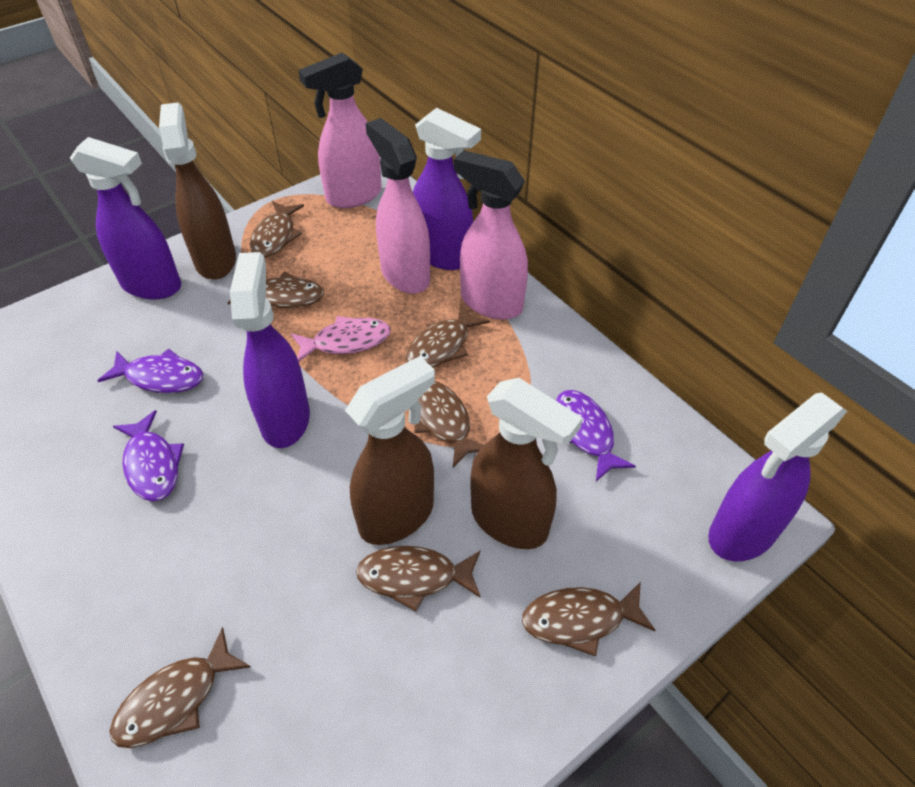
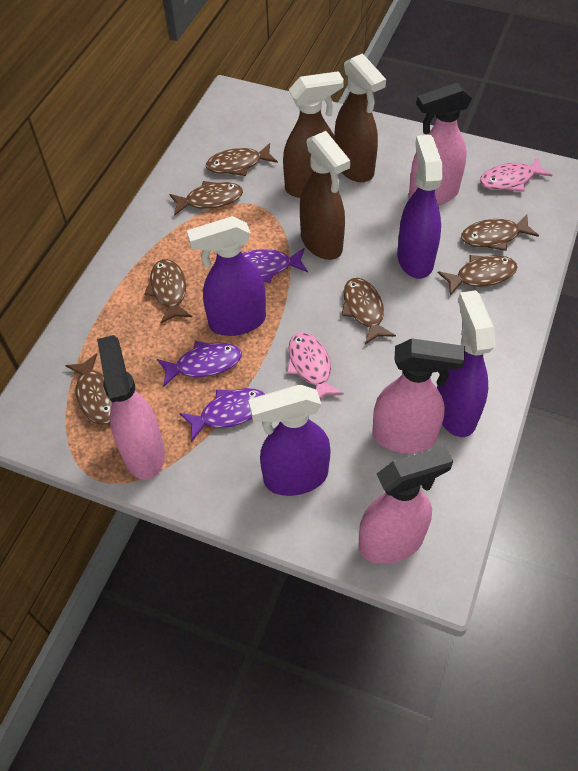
pink fish: [291,316,391,362] = 1 -> [287,332,344,398] [480,157,552,192] = 2
pink spray bottle: [298,53,382,208] [366,118,430,294] [454,150,528,320] = 3 -> [97,335,165,480] [358,446,453,564] [372,338,465,453] [409,83,472,205] = 4

